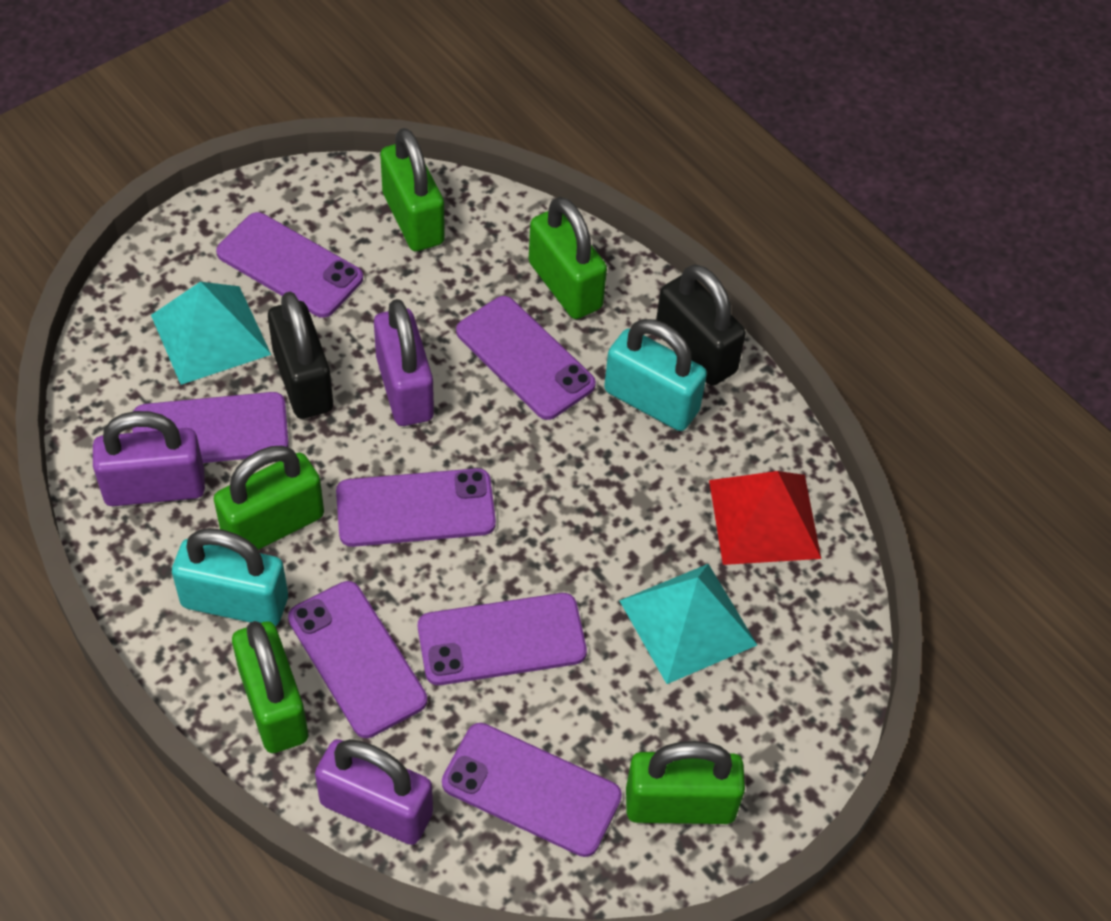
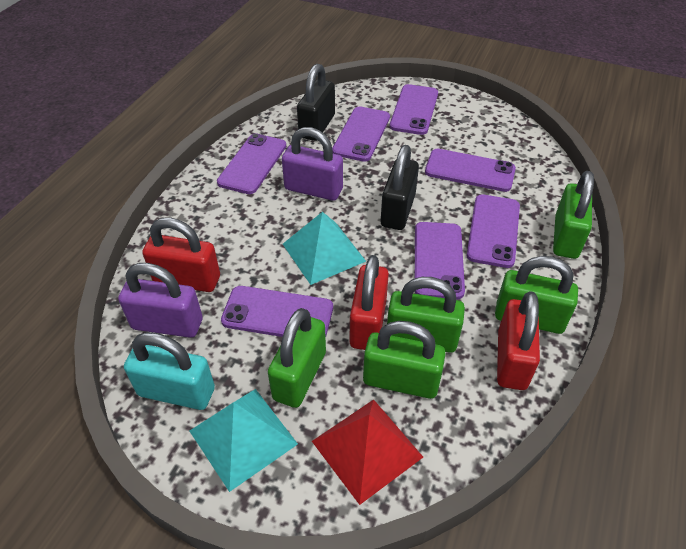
purple padlock: [93,411,205,506] [315,739,433,845] [374,299,434,426] = 3 -> [118,263,203,338] [282,127,343,201] = 2
red padlock: none = 0 -> [142,218,220,292] [350,255,389,350] [497,291,540,390] = 3
turquoise padlock: [172,528,288,626] [604,319,707,431] = 2 -> [124,332,215,410] = 1

